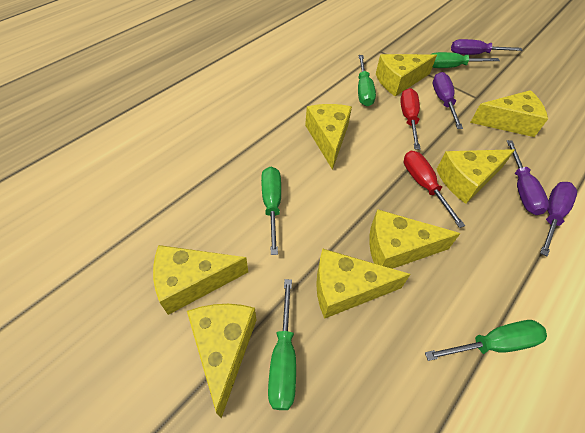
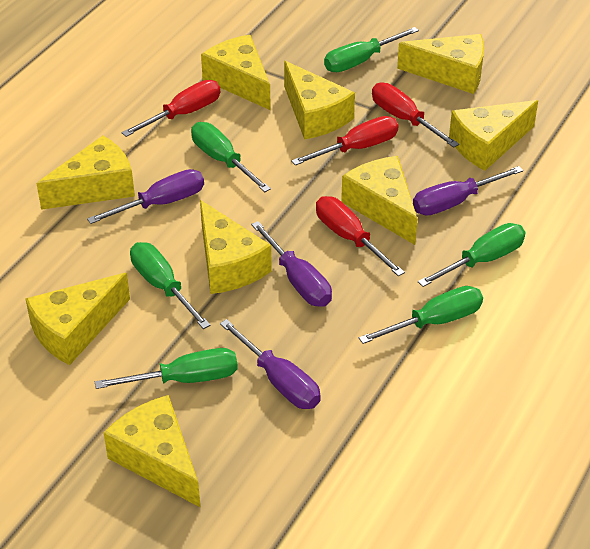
green screwdriver: [261,167,281,255] [268,279,296,410] [358,55,376,106] [425,320,547,361] [432,52,500,68] = 5 -> [95,348,238,389] [130,242,211,329] [191,122,271,192] [324,27,419,72] [359,286,483,344] [418,223,525,287] = 6
red screwdriver: [400,88,420,150] [404,151,465,228] = 2 -> [122,80,220,137] [291,116,399,166] [316,196,405,276] [372,83,459,148] = 4
yellow cheese: [153,245,248,315] [187,304,256,418] [305,104,352,170] [316,248,410,319] [369,209,460,269] [376,54,437,96] [437,149,515,204] [470,90,548,137] = 8 -> [25,273,130,365] [36,136,135,210] [104,395,201,508] [200,200,272,294] [201,35,271,110] [284,61,355,139] [341,156,418,245] [397,34,484,94] [449,100,538,171] = 9

